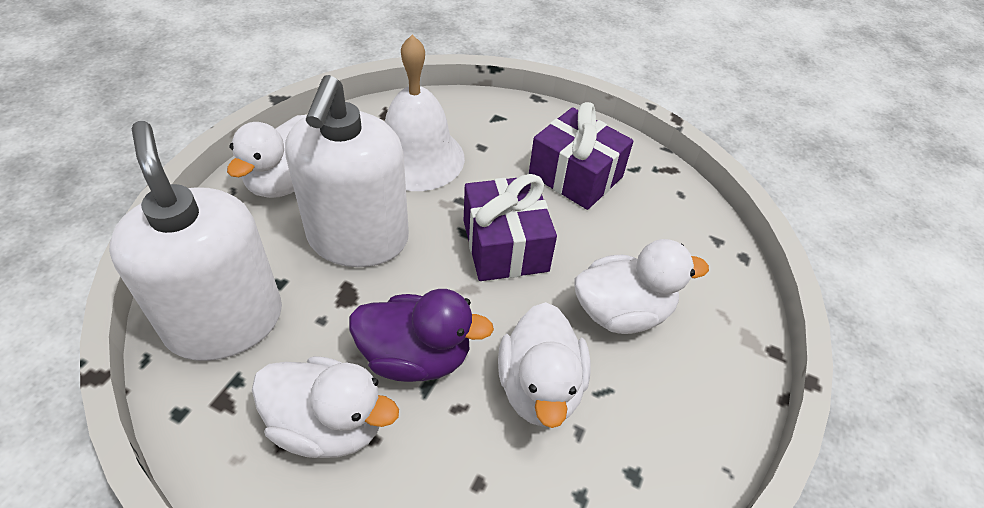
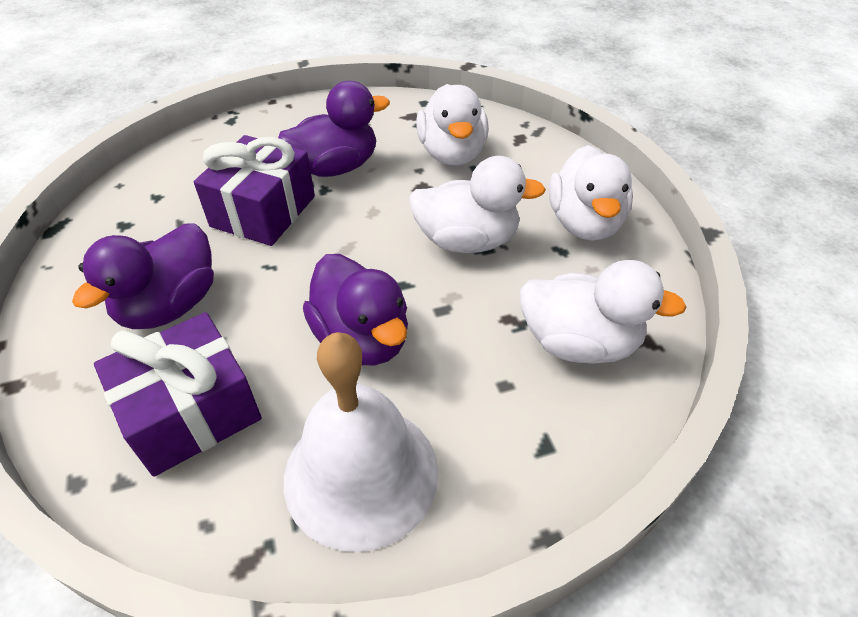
purple duck: [349,289,494,382] = 1 -> [72,223,214,329] [278,81,390,177] [303,254,408,366] = 3
white soap dispenser: [109,121,282,361] [285,75,409,267] = 2 -> none = 0

